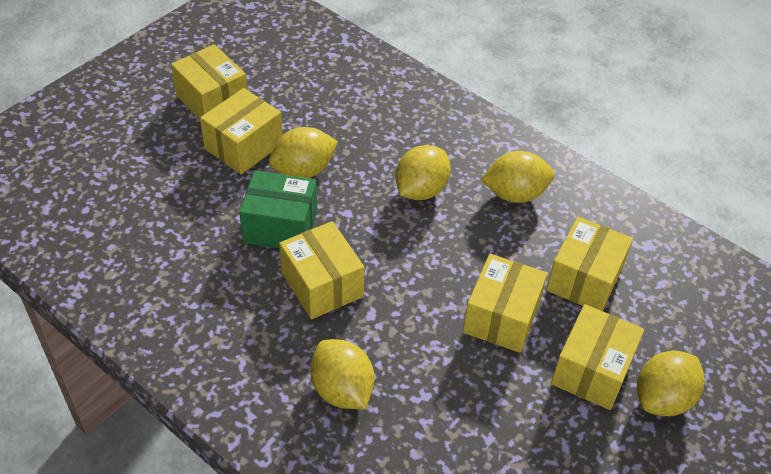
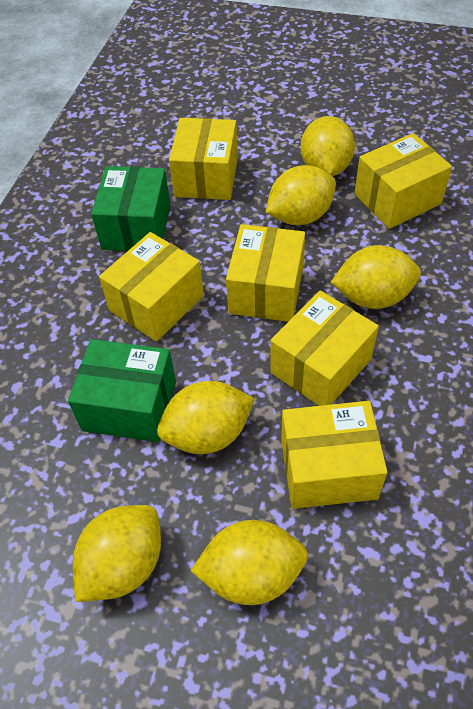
green box: [239,171,317,249] = 1 -> [68,339,176,442] [91,166,171,251] = 2
yellow lemon: [269,127,338,178] [310,339,374,409] [396,145,451,200] [481,151,555,203] [637,350,705,416] = 5 -> [73,505,161,602] [157,381,255,454] [191,520,308,605] [265,165,336,225] [300,116,355,176] [330,245,421,309] = 6

